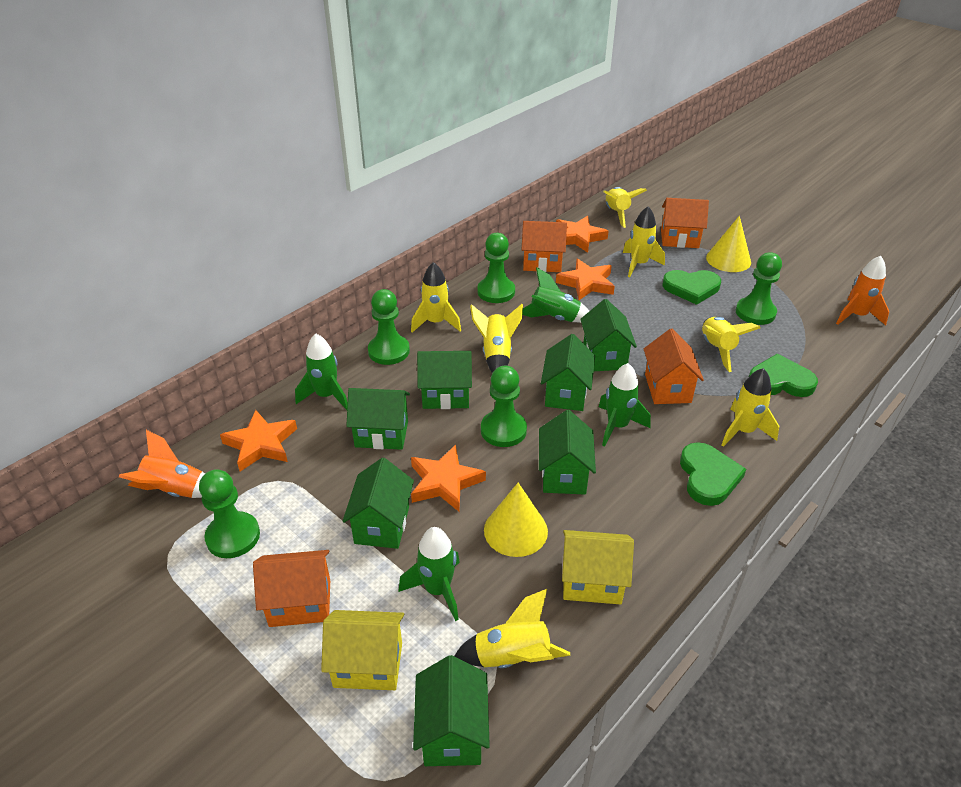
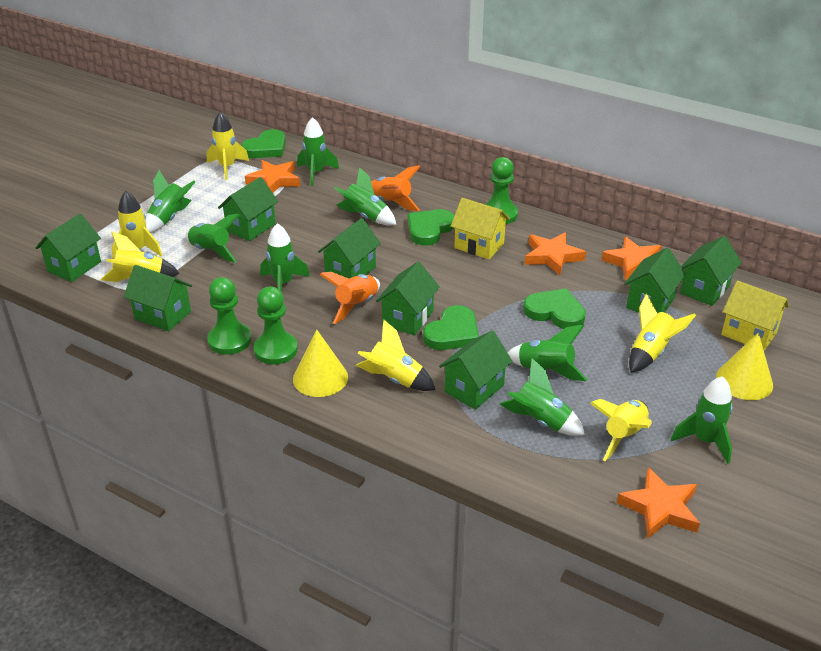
green heart: [663,270,721,305] [680,442,746,506] [749,354,818,397] = 3 -> [241,129,286,158] [408,209,455,246] [423,305,479,350] [523,288,586,329] = 4
green house: [342,458,414,549] [346,388,410,450] [413,655,490,766] [417,351,472,409] [539,410,596,495] [541,334,595,411] [580,299,637,371] = 7 -> [35,214,101,282] [124,265,192,331] [218,177,278,241] [318,218,381,279] [376,262,440,335] [439,331,512,410] [625,248,686,314] [680,236,742,306] = 8
green pawn: [199,469,260,558] [368,289,410,365] [477,233,515,303] [481,366,527,447] [736,252,782,325] = 5 -> [207,277,251,355] [254,286,298,365] [485,157,518,224] = 3
green rocket: [295,334,348,410] [398,527,460,621] [522,268,589,322] [599,363,651,447] = 4 -> [145,170,195,233] [185,214,239,263] [260,223,310,292] [297,117,339,186] [334,167,397,225] [499,358,585,436] [508,325,587,381] [671,376,733,464] = 8
orange house: [253,550,330,627] [522,221,567,272] [644,329,704,404] [661,198,709,248] = 4 -> none = 0
yellow rocket: [411,262,461,333] [454,589,570,668] [470,304,523,373] [603,187,647,228] [623,206,665,277] [702,317,760,372] [721,368,779,447] = 7 -> [101,232,180,282] [112,191,162,259] [207,112,249,180] [356,319,436,391] [590,399,652,462] [629,293,696,373] = 6

